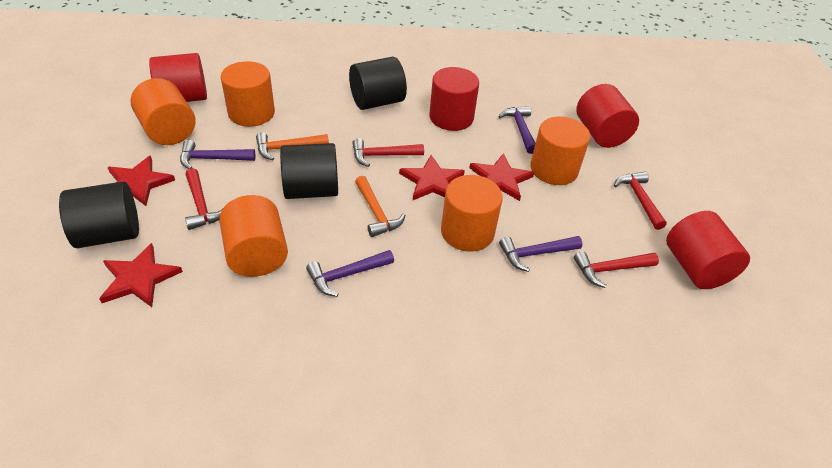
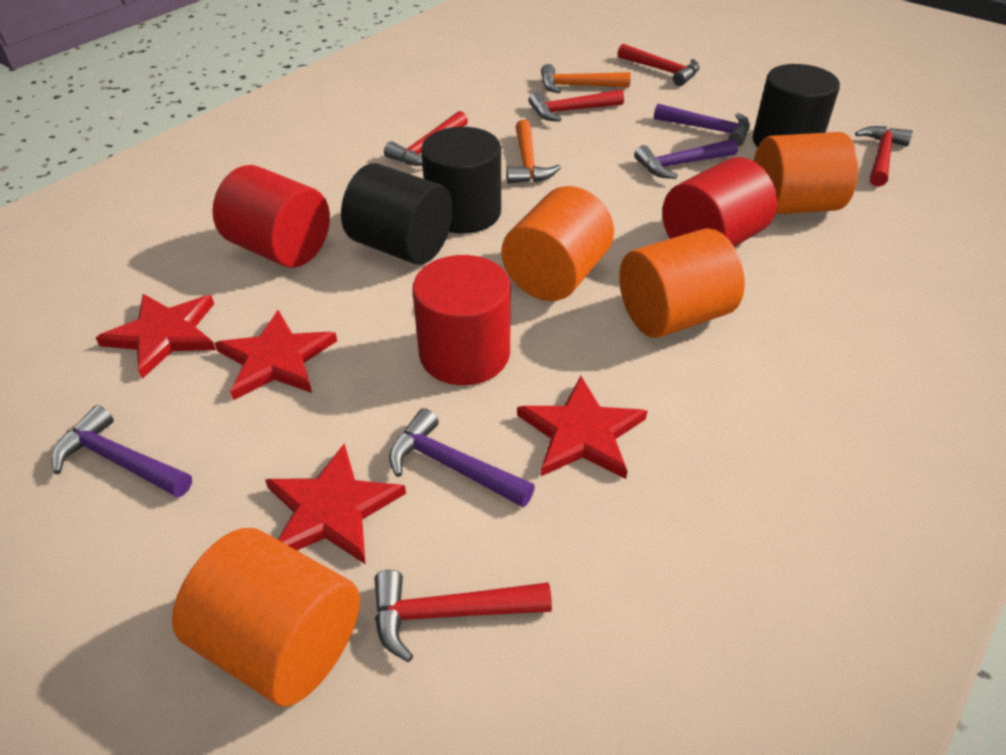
orange cylinder: [131,78,196,145] [219,195,288,277] [221,61,275,127] [441,175,502,252] [530,117,590,185] = 5 -> [172,528,360,706] [502,186,614,301] [619,228,745,338] [754,132,858,214] = 4
red cylinder: [149,53,207,102] [429,67,479,131] [576,84,639,148] [666,211,750,289] = 4 -> [212,165,330,268] [412,255,511,385] [662,157,777,247] = 3
red hammer: [185,168,222,230] [352,138,424,167] [574,251,659,288] [614,172,667,230] = 4 -> [375,570,552,662] [384,111,468,166] [529,90,624,122] [618,44,700,86] [855,126,913,187] = 5

